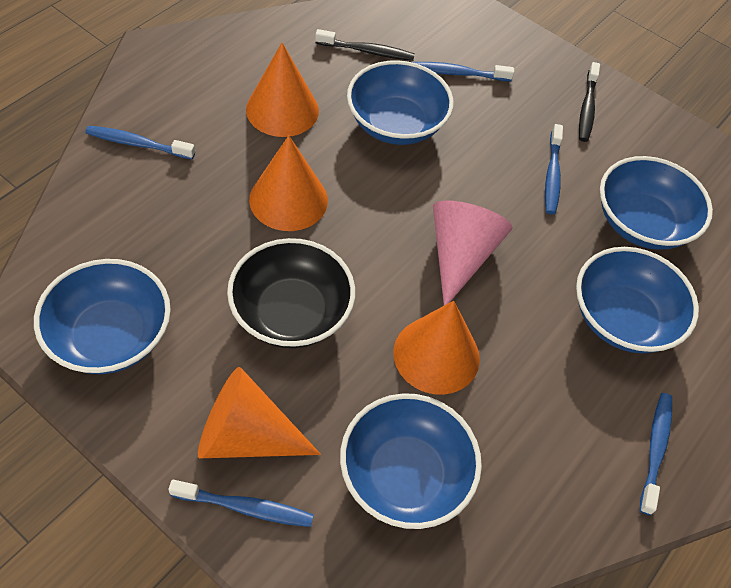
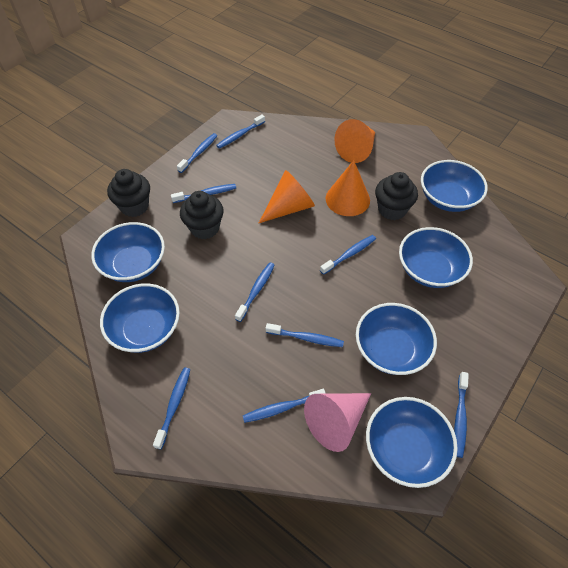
black bowl: [227,238,355,348] = 1 -> none = 0
black cupcake: none = 0 -> [107,169,150,217] [180,191,224,239] [375,172,418,220] = 3
black toothbrush: [315,29,415,61] [579,62,600,142] = 2 -> none = 0
blue bowl: [34,259,171,374] [340,393,482,529] [347,60,453,145] [576,247,699,353] [600,156,713,250] = 5 -> [91,222,165,282] [100,283,180,353] [356,303,437,375] [366,397,458,488] [399,227,473,288] [421,160,488,212] = 6
blue toothbrush: [85,126,195,159] [168,480,314,527] [413,62,514,82] [545,124,563,214] [640,393,672,515] = 5 -> [153,367,191,449] [171,184,236,203] [177,133,217,173] [216,114,265,149] [235,262,275,322] [243,389,326,423] [266,323,344,347] [320,235,376,275] [454,372,469,458] = 9
orange cone: [198,367,321,459] [246,43,319,137] [249,135,328,231] [393,301,480,395] = 4 -> [259,170,315,223] [326,160,370,216] [334,119,375,163] = 3

